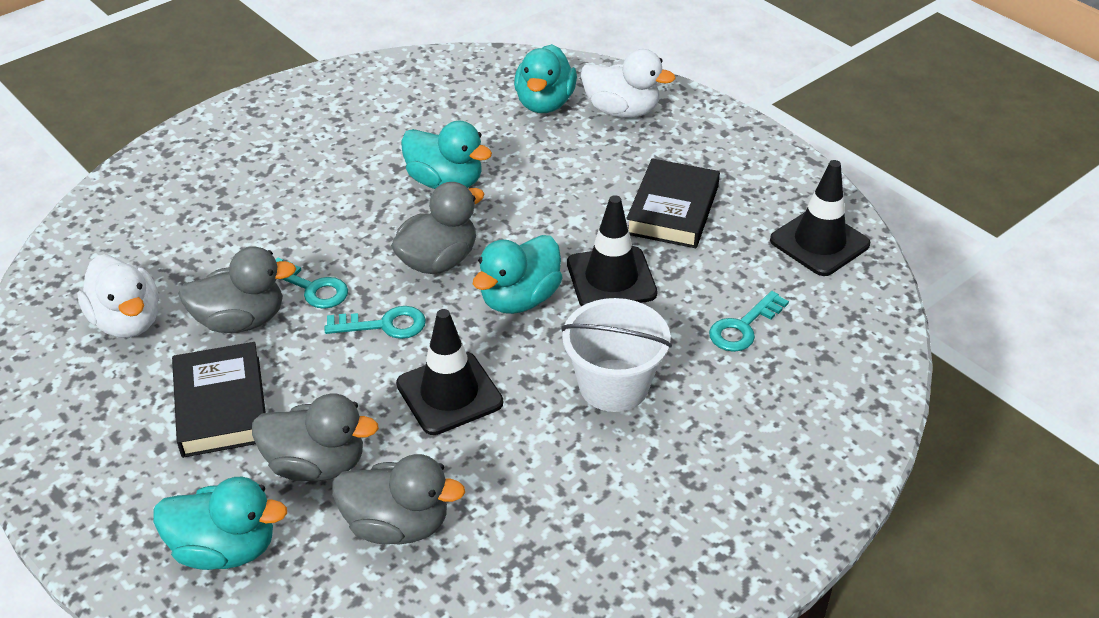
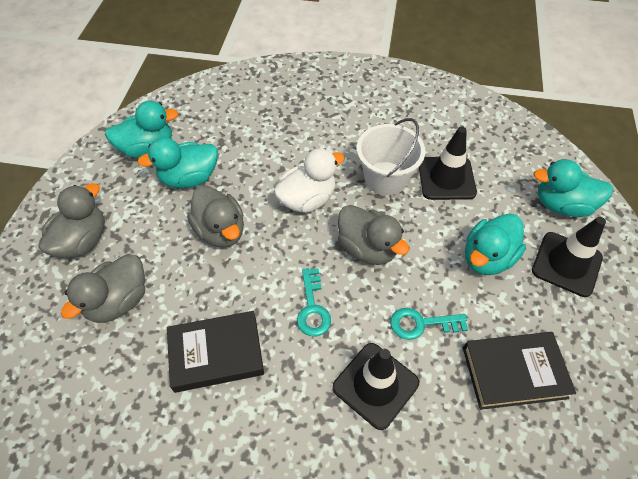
turquoise key: [275,258,348,309] [324,306,426,339] [709,291,789,352] = 3 -> [297,268,331,336] [391,308,468,340] = 2
white duck: [77,255,159,338] [581,49,676,118] = 2 -> [274,148,345,213] = 1

